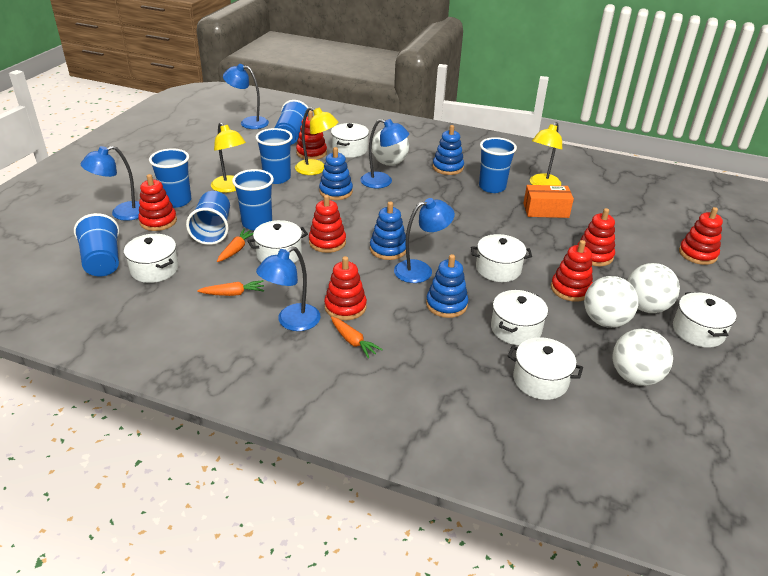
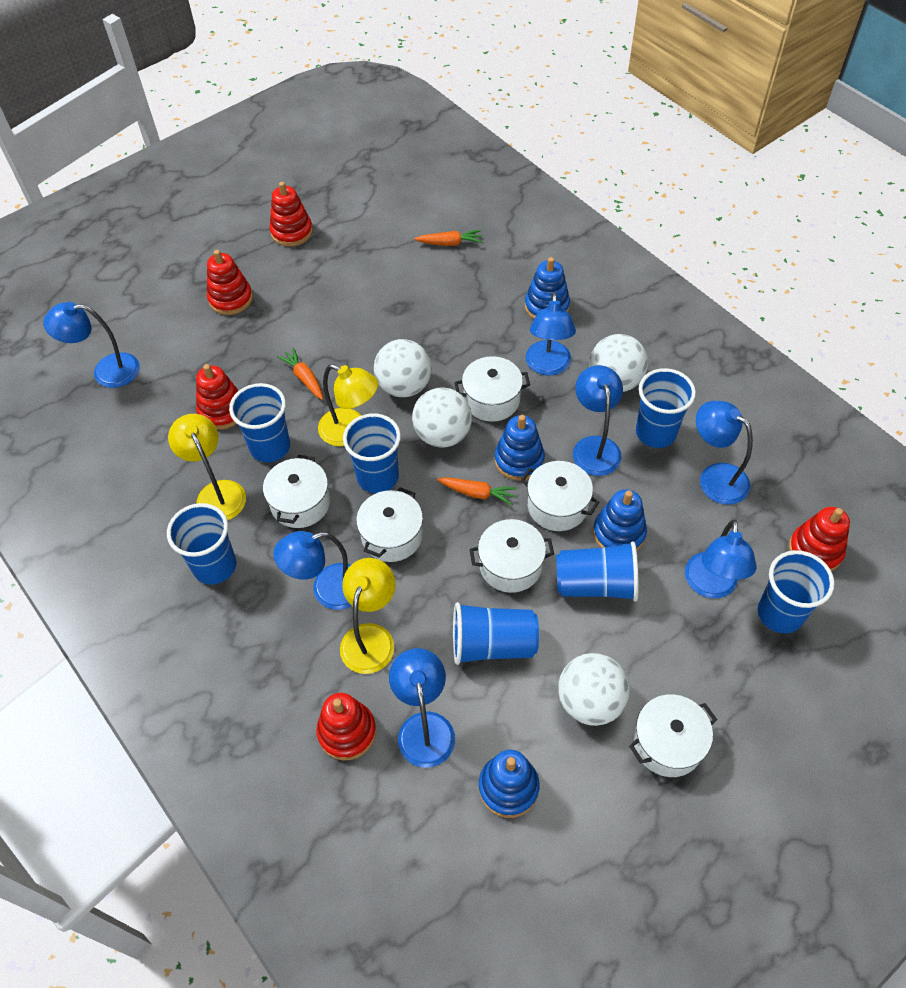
blue lamp: [81,146,140,221] [223,64,269,129] [256,246,320,331] [360,119,409,188] [394,198,455,283] = 5 -> [43,302,140,388] [273,531,351,610] [389,648,455,768] [526,292,576,376] [573,365,623,476] [685,520,756,598] [696,401,753,505] = 7
orange box: [523,185,574,218] = 1 -> none = 0
red stacking toy: [138,174,177,231] [296,111,327,160] [309,195,346,253] [324,256,367,320] [551,240,593,302] [577,208,615,266] [679,207,723,265] = 7 -> [196,364,239,430] [207,250,253,315] [269,182,313,247] [316,693,376,760] [789,507,850,571] = 5
white pot: [124,234,179,283] [247,220,308,263] [331,123,369,158] [471,234,532,282] [491,290,548,345] [508,337,583,400] [673,292,736,348] = 7 -> [263,455,330,528] [356,487,423,562] [454,356,530,422] [469,519,554,593] [521,461,599,531] [629,694,717,777] = 6

